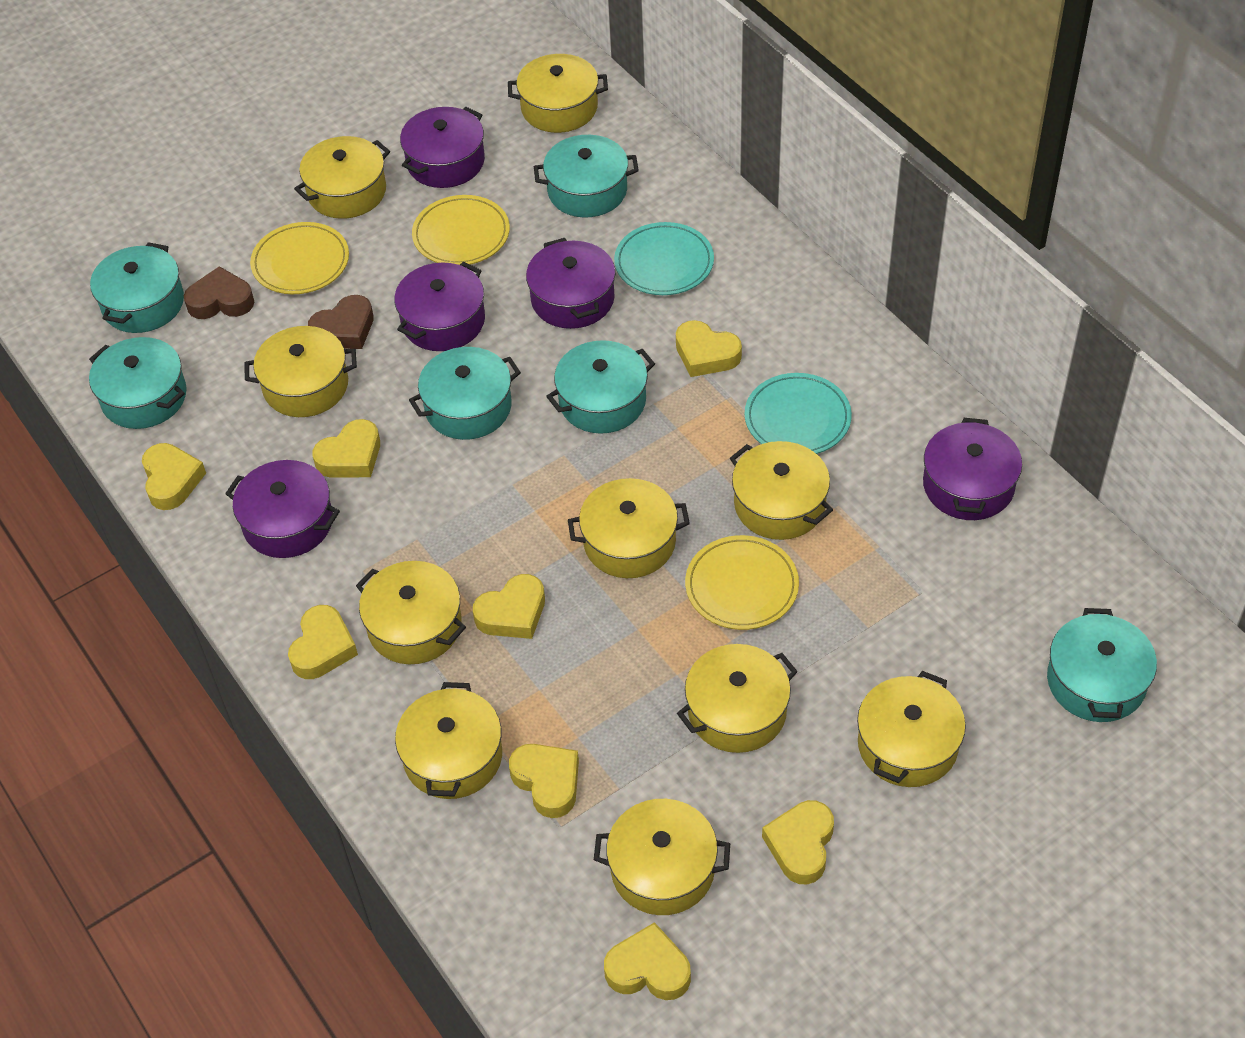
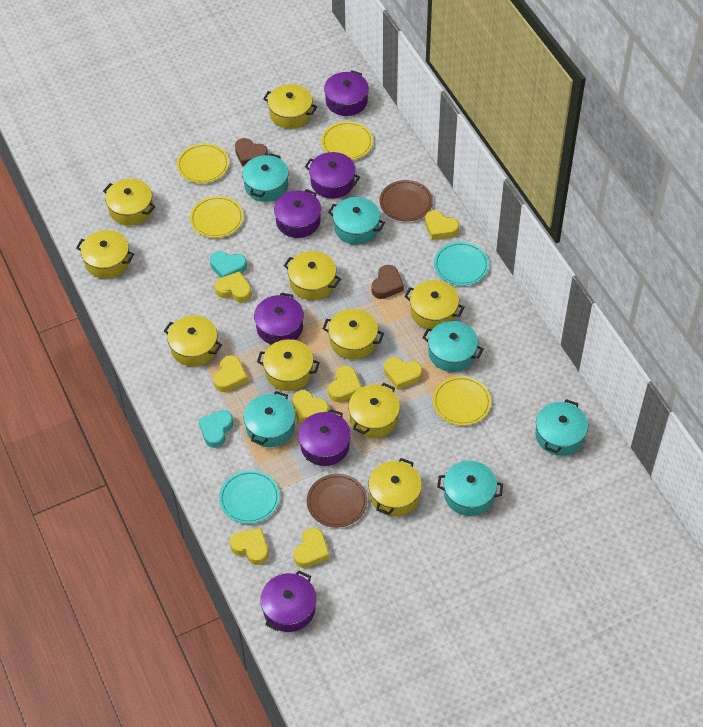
brown plate: none = 0 -> [307,474,367,527] [380,180,433,221] = 2
purple pot: [225,460,340,558] [394,261,485,351] [400,107,485,188] [526,238,615,329] [923,418,1022,520] = 5 -> [254,292,304,345] [260,570,316,632] [274,189,321,238] [298,409,351,466] [305,152,360,199] [324,71,369,116] = 6
turquoise heart: none = 0 -> [198,410,233,448] [210,251,247,278] = 2
yellow plate: [250,222,349,294] [412,195,510,265] [685,535,799,630] = 3 -> [177,143,229,183] [190,196,243,238] [321,121,373,160] [433,376,491,426] = 4

